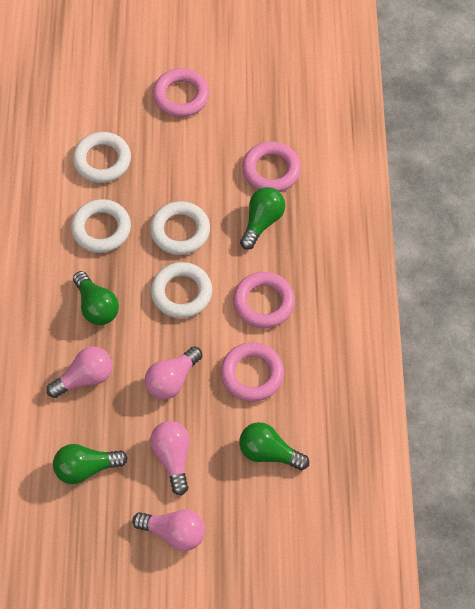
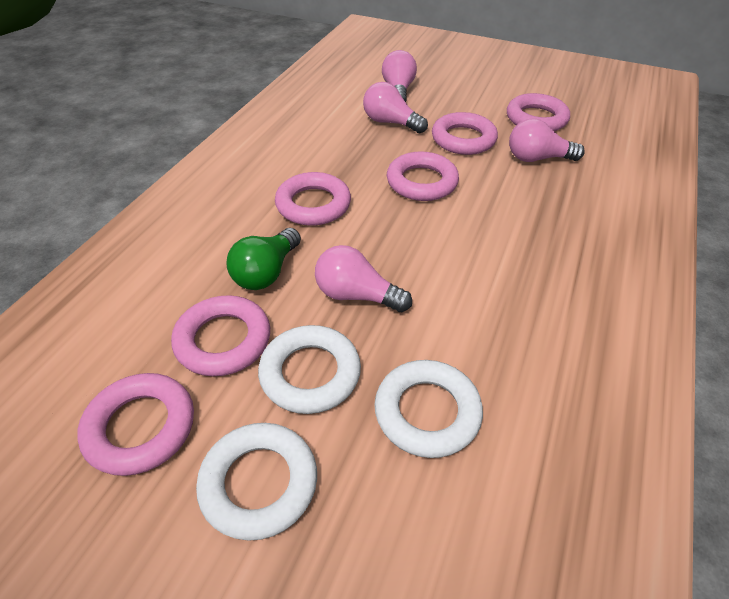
green light bulb: [53,444,128,484] [73,271,119,325] [239,422,309,470] [240,187,285,250] = 4 -> [226,228,301,290] = 1
pink ring: [153,68,209,117] [221,342,284,402] [233,272,295,328] [242,142,301,192] = 4 -> [77,373,194,476] [171,295,270,376] [275,172,351,225] [387,151,459,201] [432,112,498,155] [507,93,570,131] = 6
white ring: [71,199,131,253] [73,132,131,183] [150,201,210,255] [151,262,212,318] = 4 -> [196,423,317,541] [258,325,361,414] [374,360,483,458] = 3

